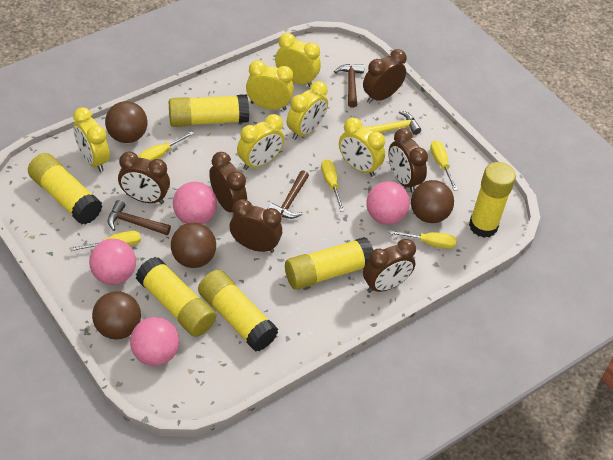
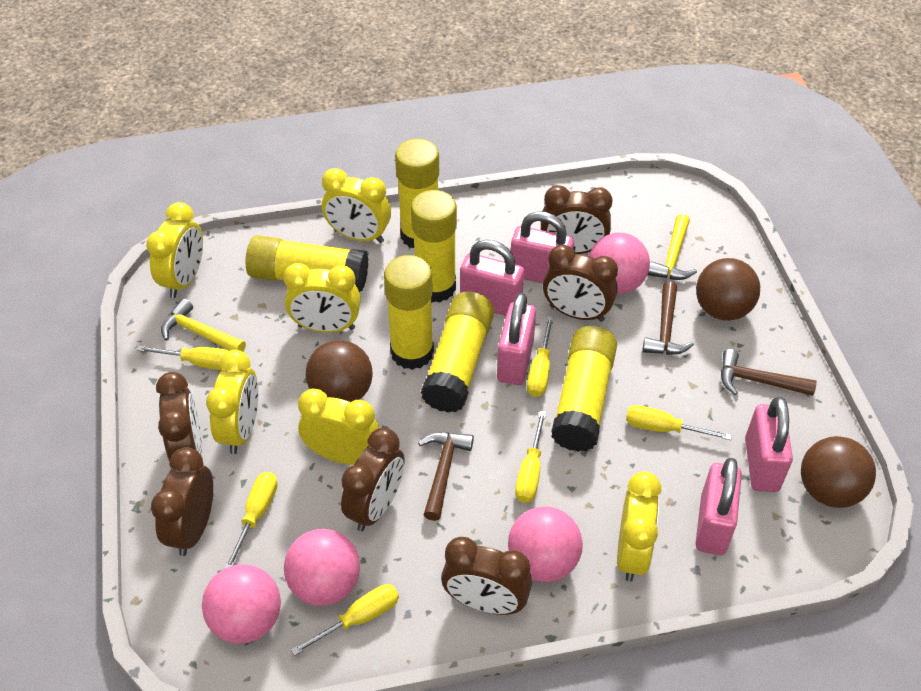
brown ball: [92,291,141,339] [105,101,147,143] [171,223,216,268] [411,180,454,223] = 4 -> [306,340,373,402] [696,258,760,321] [801,436,876,508] = 3
pink padlock: none = 0 -> [460,240,524,316] [497,293,536,385] [511,211,574,283] [695,458,742,555] [745,397,793,492] = 5
yellow hammer: [366,110,421,135] = 1 -> [161,298,246,352] [648,214,697,280] = 2
yellow screwdriver: [70,231,141,251] [138,131,194,161] [321,159,344,212] [388,230,456,249] [430,140,458,191] = 5 -> [136,345,229,370] [224,472,278,569] [291,584,399,656] [515,411,546,503] [527,316,554,397] [626,405,732,440] = 6

